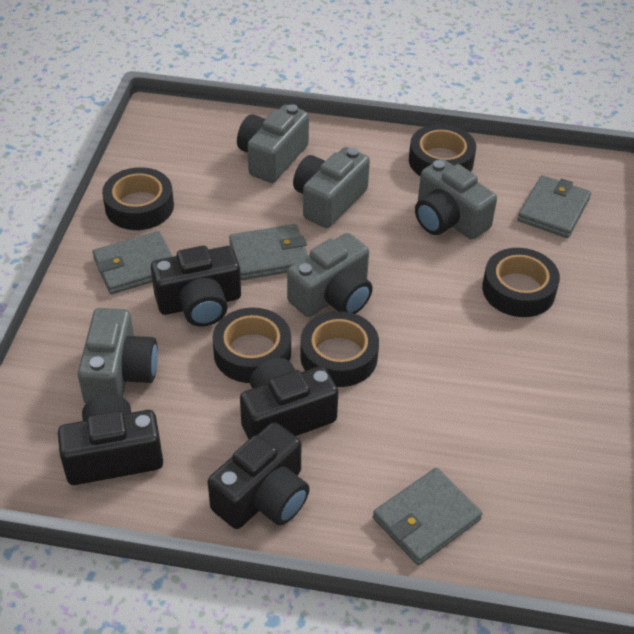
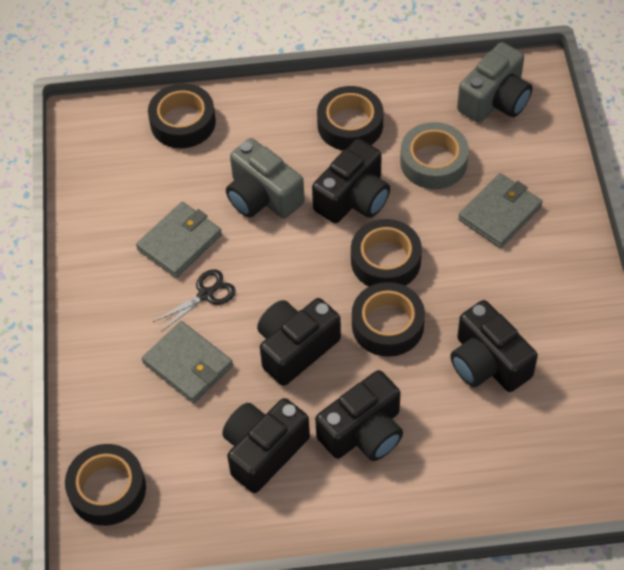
black camera: [58,395,163,485] [151,246,241,327] [208,422,310,529] [240,358,338,439] = 4 -> [222,398,310,493] [257,298,341,386] [312,139,390,223] [315,370,403,461] [450,300,538,392] = 5
black scissors: none = 0 -> [153,269,236,332] = 1
grey camera: [78,308,158,404] [237,104,309,183] [287,233,373,317] [293,147,370,228] [415,159,497,240] = 5 -> [226,138,305,219] [457,42,533,123] = 2
grey tape: none = 0 -> [400,122,469,189] = 1
grey wallet: [93,231,173,294] [229,224,308,280] [373,468,483,565] [517,175,591,238] = 4 -> [136,202,222,278] [142,321,233,404] [458,173,543,248] = 3

